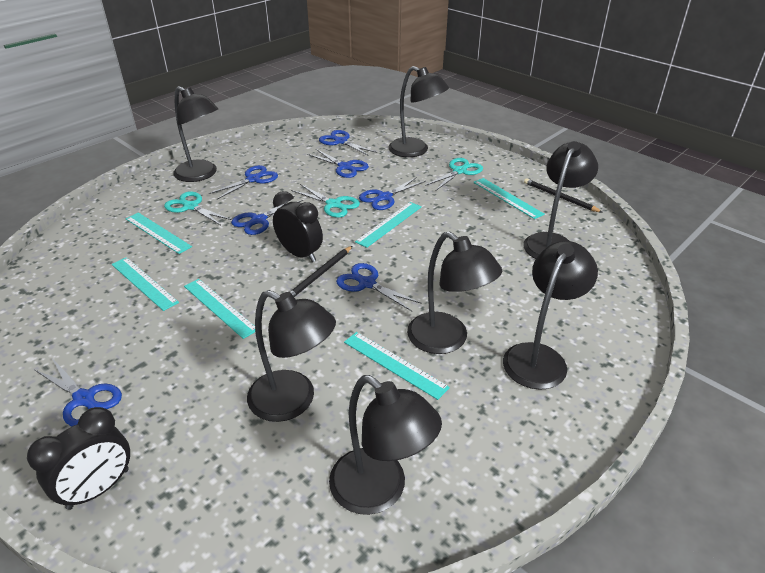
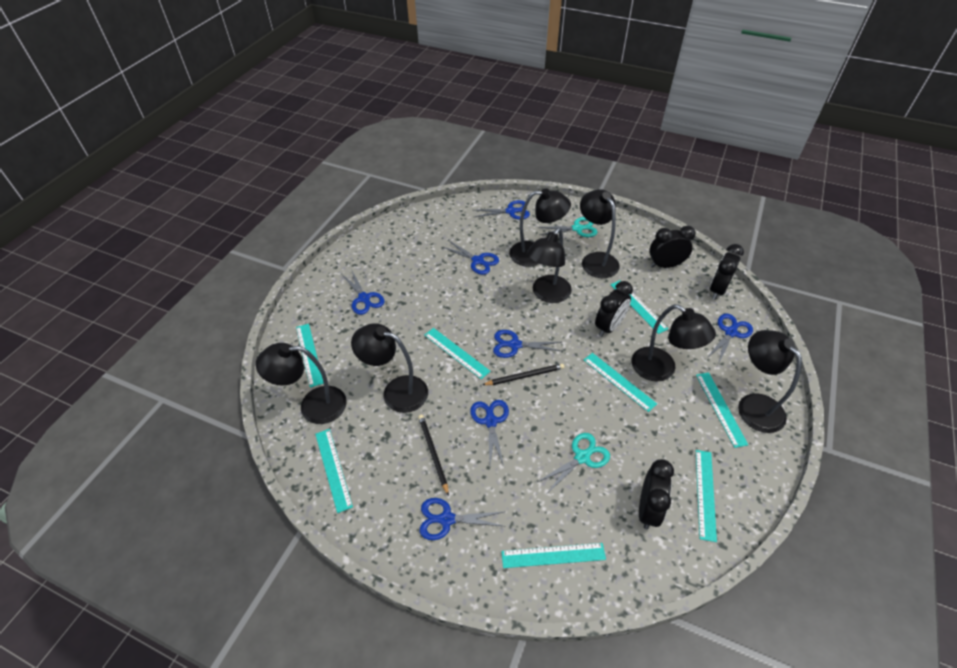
black clock: [27,407,130,510] [273,191,323,262] = 2 -> [595,281,633,337] [639,459,674,529] [649,226,696,268] [710,244,744,300] = 4
turquoise ruler: [112,257,179,311] [126,213,192,254] [184,279,255,339] [344,332,450,400] [355,202,422,248] [473,178,545,219] = 6 -> [296,324,324,387] [315,429,353,513] [424,328,491,379] [501,543,606,568] [584,353,657,412] [610,280,668,334] [696,373,748,448] [696,450,717,542] = 8
turquoise scissors: [164,191,232,225] [291,184,360,218] [425,158,483,190] = 3 -> [538,217,597,237] [538,433,610,492] = 2

